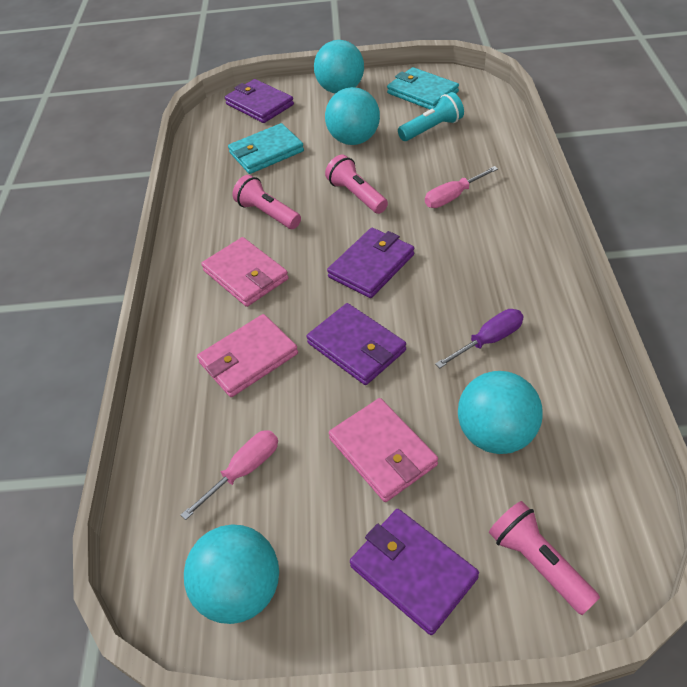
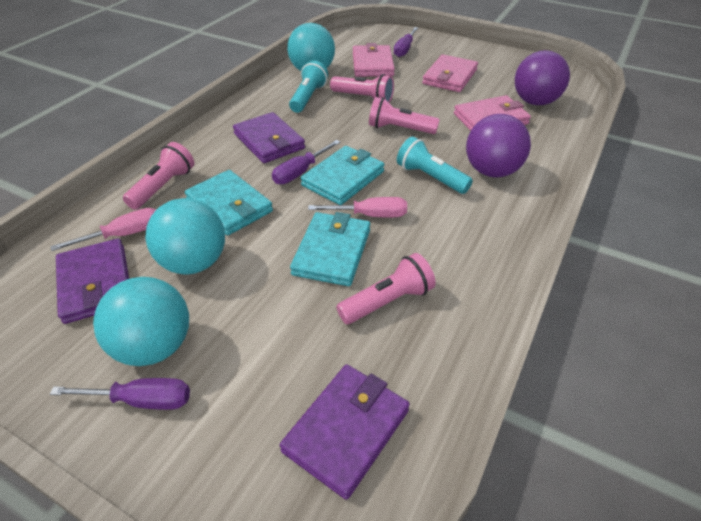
pink flashlight: [232,175,301,229] [325,155,388,214] [489,501,600,615] = 3 -> [123,142,194,210] [330,74,394,103] [336,253,436,324] [369,97,440,134] = 4
purple ball: none = 0 -> [466,114,531,177] [515,50,570,105] = 2
purple screwdriver: [435,309,524,368] = 1 -> [50,378,190,410] [272,140,340,184] [394,27,418,57] = 3
purple wallet: [225,79,294,123] [306,303,406,385] [327,228,414,298] [350,509,479,635] = 4 -> [56,238,129,324] [233,112,305,163] [280,364,410,500] = 3
turquoise ball: [184,524,279,624] [314,40,364,94] [325,87,380,145] [458,371,543,454] = 4 -> [93,277,189,366] [145,198,225,274] [287,23,335,71] = 3
turquoise flashlight: [398,92,464,141] = 1 -> [289,60,328,113] [397,136,473,194] = 2
turquoise wallet: [228,123,304,174] [387,67,459,110] = 2 -> [185,170,273,236] [290,212,370,286] [301,146,385,205] = 3

